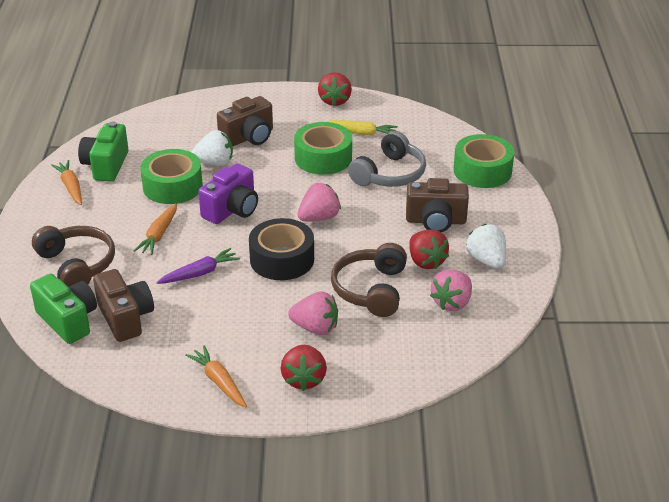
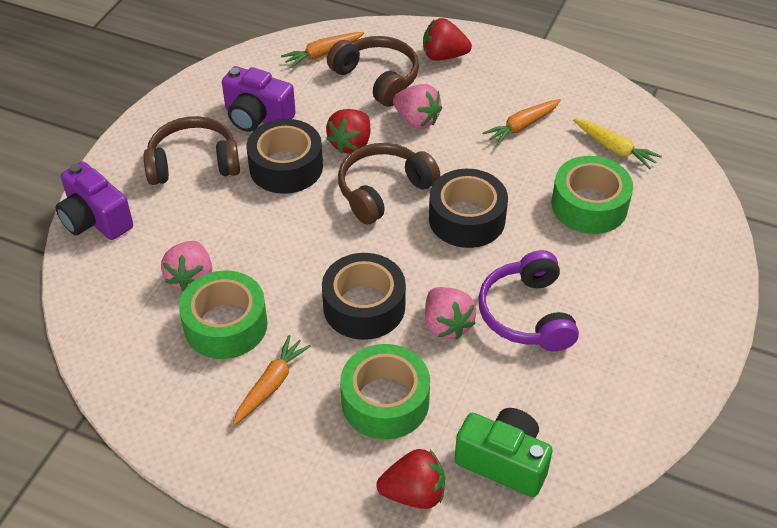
black tape: [249,218,314,280] = 1 -> [246,119,323,194] [322,253,406,340] [429,169,508,248] = 3
brown camera: [93,269,154,342] [217,96,273,147] [406,178,469,232] = 3 -> none = 0
brown headphones: [32,226,115,287] [331,243,407,317] = 2 -> [144,116,240,185] [327,36,419,107] [338,143,440,224] = 3
green camera: [30,274,97,344] [78,121,129,182] = 2 -> [454,408,553,497] = 1
grey headphones: [348,131,426,187] = 1 -> none = 0
purple camera: [198,163,258,224] = 1 -> [55,161,133,240] [222,66,296,132] = 2
purple carrot: [157,248,240,284] = 1 -> none = 0
purple headphones: none = 0 -> [478,250,579,351] = 1
white strawberry: [191,130,233,166] [466,224,506,268] = 2 -> none = 0

